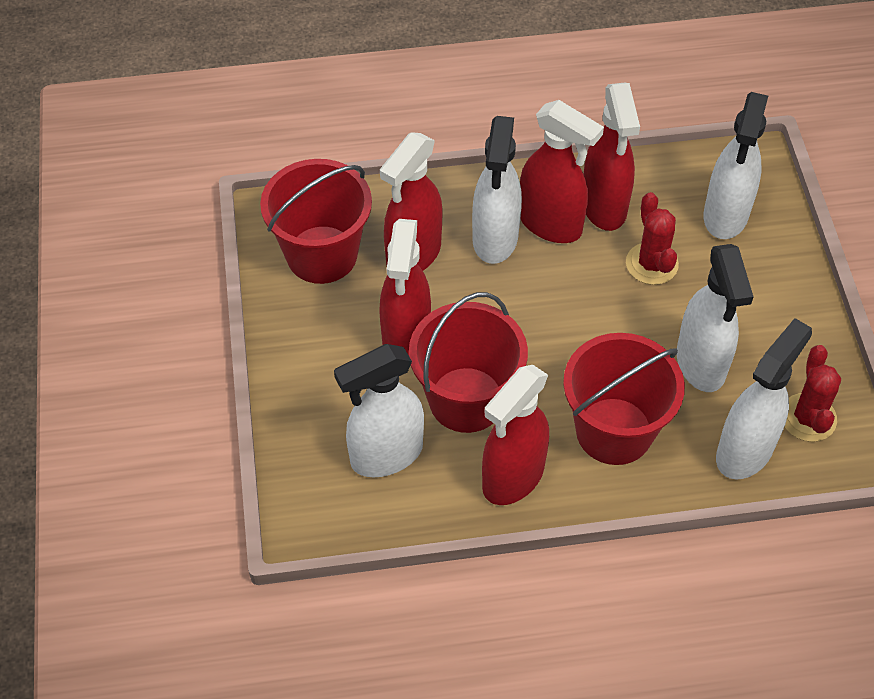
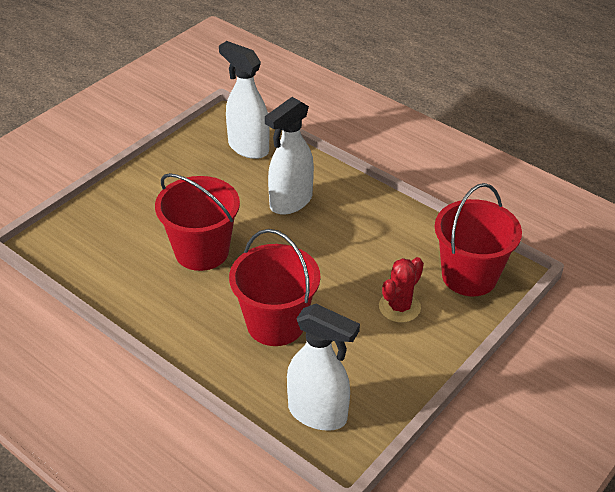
red cactus: [626,192,679,285] [784,345,841,442] = 2 -> [379,257,424,323] = 1
red spray bottle: [379,219,431,355] [380,132,443,271] [482,365,549,505] [520,100,604,243] [584,83,640,231] = 5 -> none = 0
white spray bottle: [334,344,424,478] [472,116,522,264] [677,244,754,392] [703,92,768,239] [716,318,812,480] = 5 -> [219,41,270,159] [265,97,314,215] [287,304,360,431] = 3

